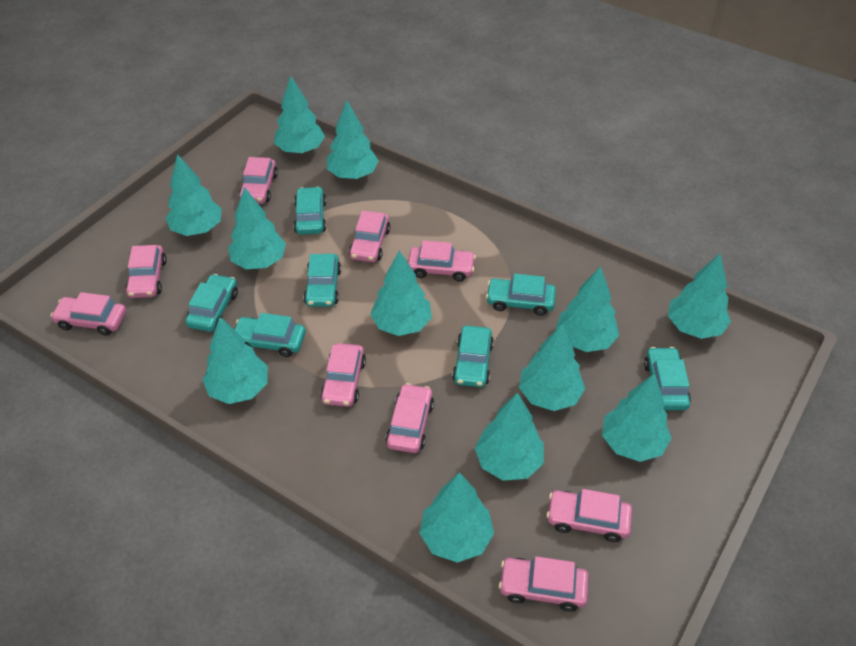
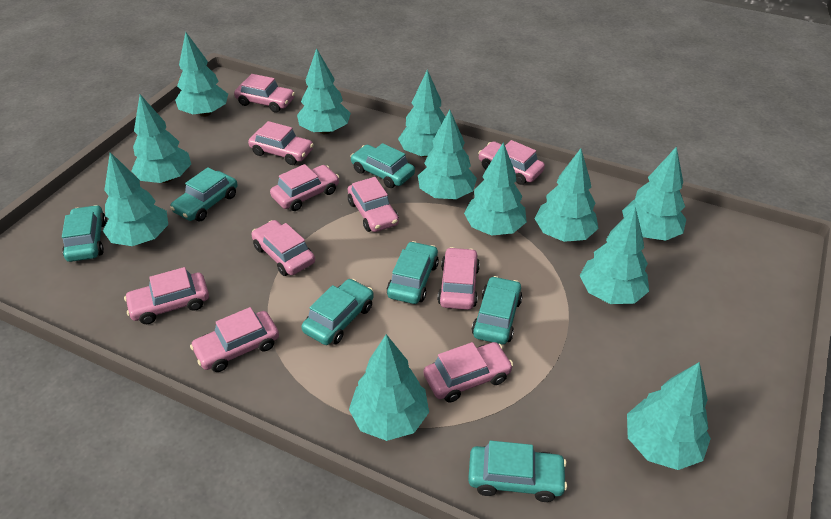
pink car: [51,292,126,336] [125,245,167,298] [239,157,278,204] [320,343,366,407] [349,211,390,262] [386,383,434,453] [408,240,476,282] [499,556,589,612] [547,489,632,542] = 9 -> [124,267,209,324] [190,307,279,372] [234,74,295,113] [248,121,314,165] [251,220,315,276] [270,164,339,211] [348,177,399,232] [424,342,513,403] [437,247,480,310] [478,140,545,185] = 10

